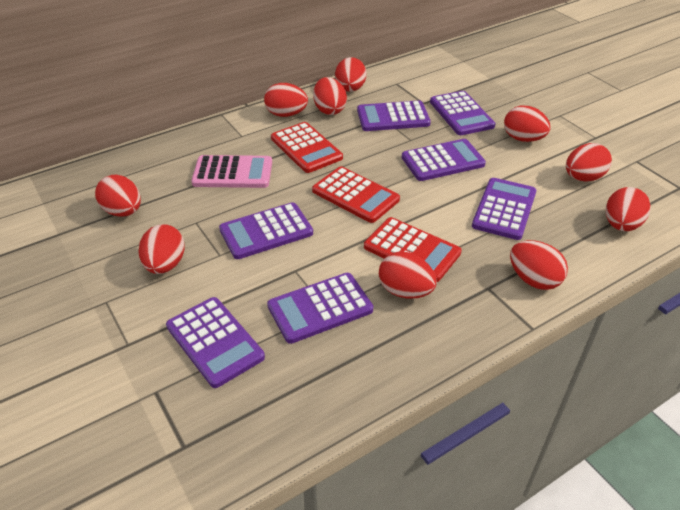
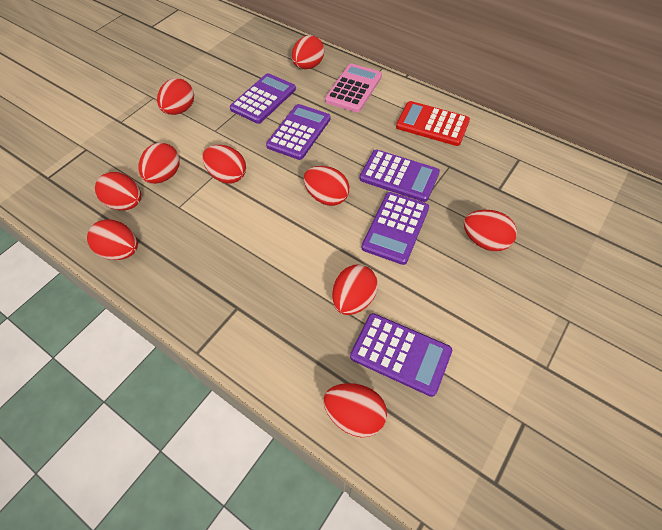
purple calculator: [166,297,265,388] [219,202,313,259] [267,273,373,344] [357,100,431,131] [402,139,486,181] [430,91,495,135] [472,178,536,240] = 7 -> [230,73,296,124] [266,104,331,160] [350,313,452,397] [360,150,440,202] [362,192,429,265] = 5
red calculator: [271,122,343,173] [312,166,400,223] [364,217,462,282] = 3 -> [396,101,470,146] = 1

